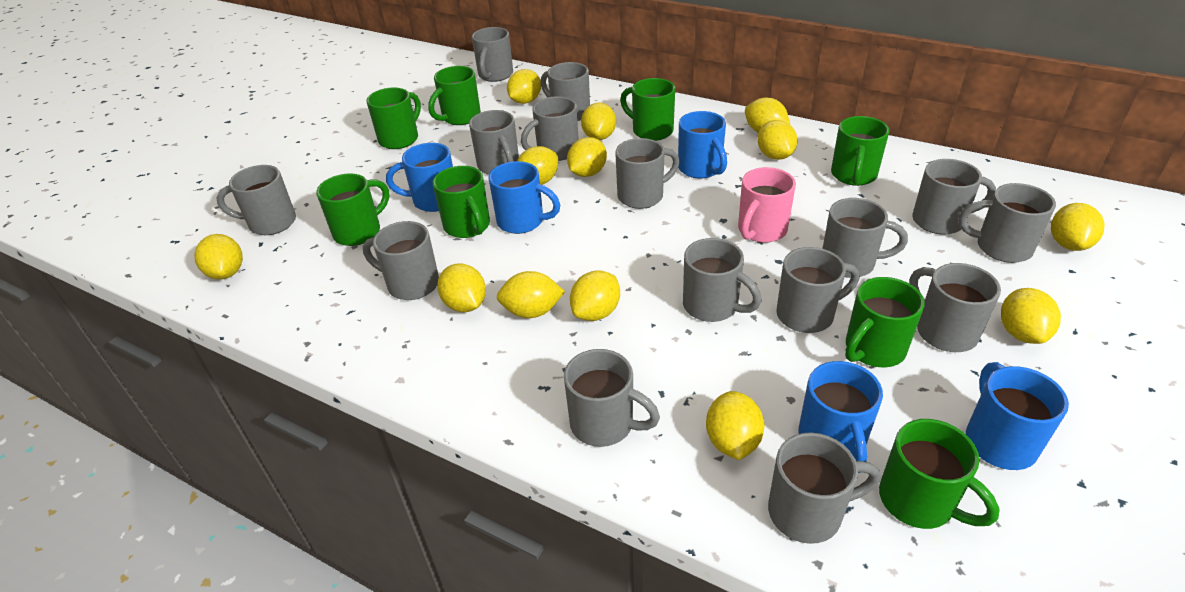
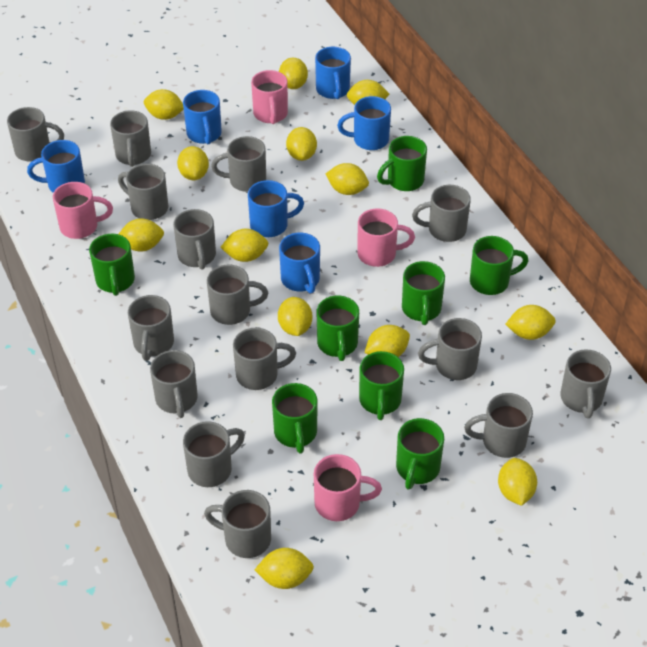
blue mug: [386,143,453,212] [488,161,560,234] [678,111,727,179] [798,361,883,473] [966,362,1069,470] = 5 -> [27,140,85,193] [183,90,222,144] [248,180,304,237] [279,233,320,294] [315,47,351,99] [337,96,391,150] = 6
pink mug: [738,167,796,243] = 1 -> [53,182,113,239] [251,70,288,124] [314,454,382,521] [357,208,415,267] = 4

